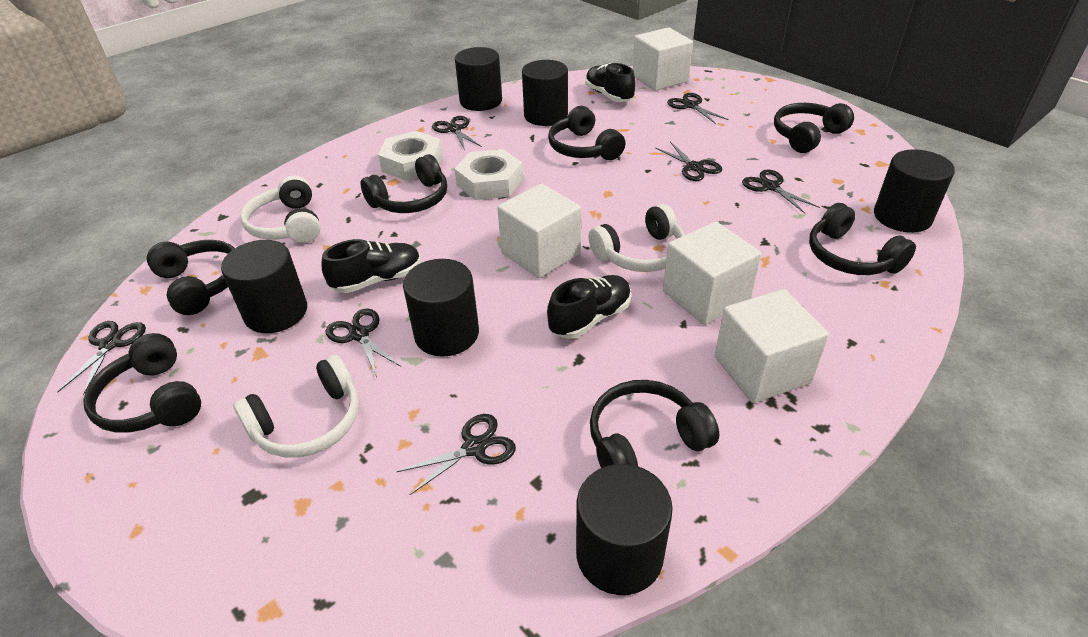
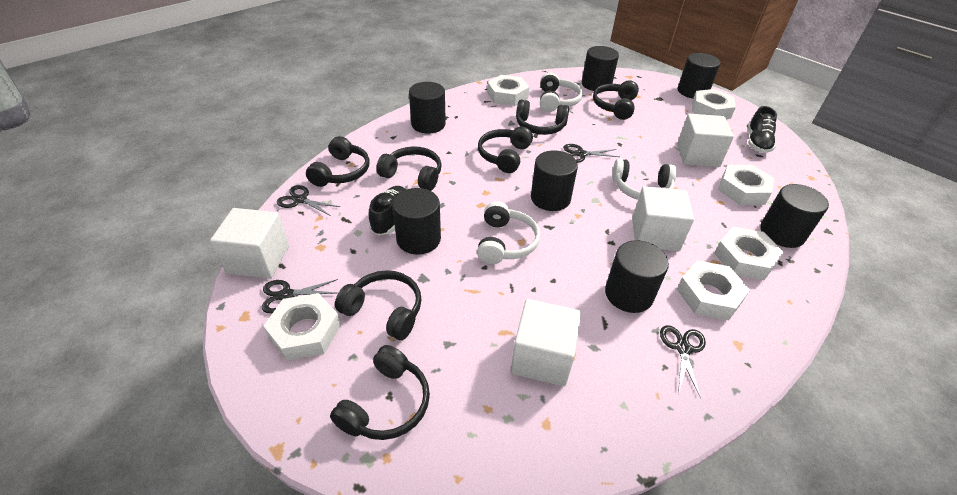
black cylinder: [221,240,307,333] [403,259,479,357] [455,47,502,111] [522,60,568,126] [576,464,673,595] [874,149,955,233] = 6 -> [392,188,441,255] [409,82,446,133] [531,150,578,211] [582,46,619,91] [605,240,669,313] [678,53,720,99] [760,184,829,248] = 7
black scissors: [57,321,146,395] [325,308,401,377] [396,414,516,495] [432,116,482,150] [655,142,722,181] [667,93,729,124] [742,169,820,214] = 7 -> [262,279,338,313] [277,185,341,216] [563,144,619,163] [660,325,706,398] = 4
black shoe: [321,239,421,293] [547,275,631,339] [585,63,636,102] = 3 -> [369,186,406,235] [748,106,777,153] = 2
white nut: [378,131,443,181] [454,149,523,200] = 2 -> [264,293,341,361] [487,75,529,106] [677,260,750,320] [692,89,736,119] [714,227,784,280] [718,165,775,205] = 6

